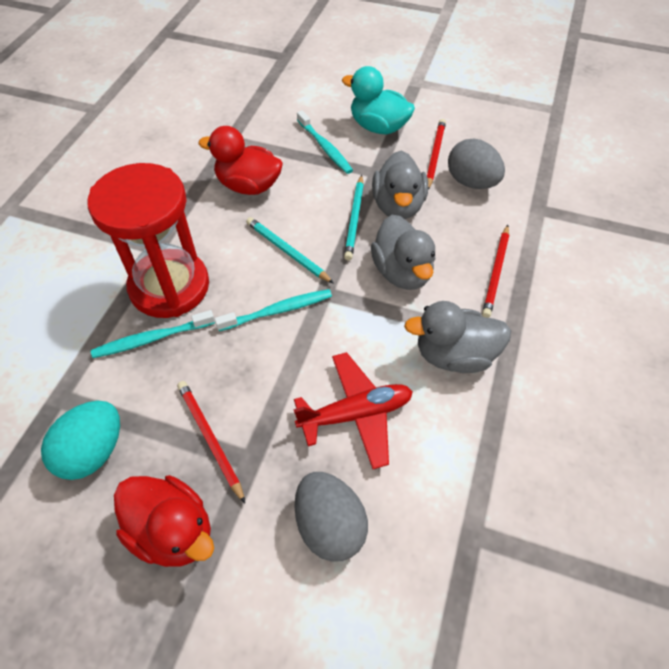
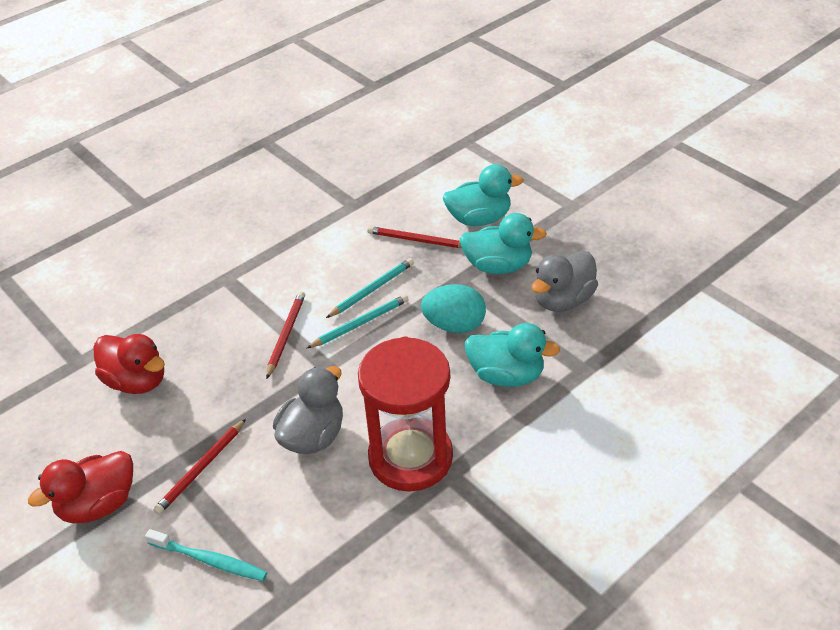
grey duck: [371,215,435,290] [372,151,428,219] [404,301,511,373] = 3 -> [273,366,343,454] [532,251,598,312] = 2
grey egg: [295,472,368,562] [448,139,505,189] = 2 -> none = 0
red plane: [293,352,413,469] = 1 -> none = 0
turquoise duck: [342,66,415,134] = 1 -> [443,164,523,226] [460,213,547,274] [465,323,560,387] = 3
turquoise toothbrush: [91,310,215,358] [215,289,332,331] [297,111,353,174] = 3 -> [145,529,267,581] = 1

